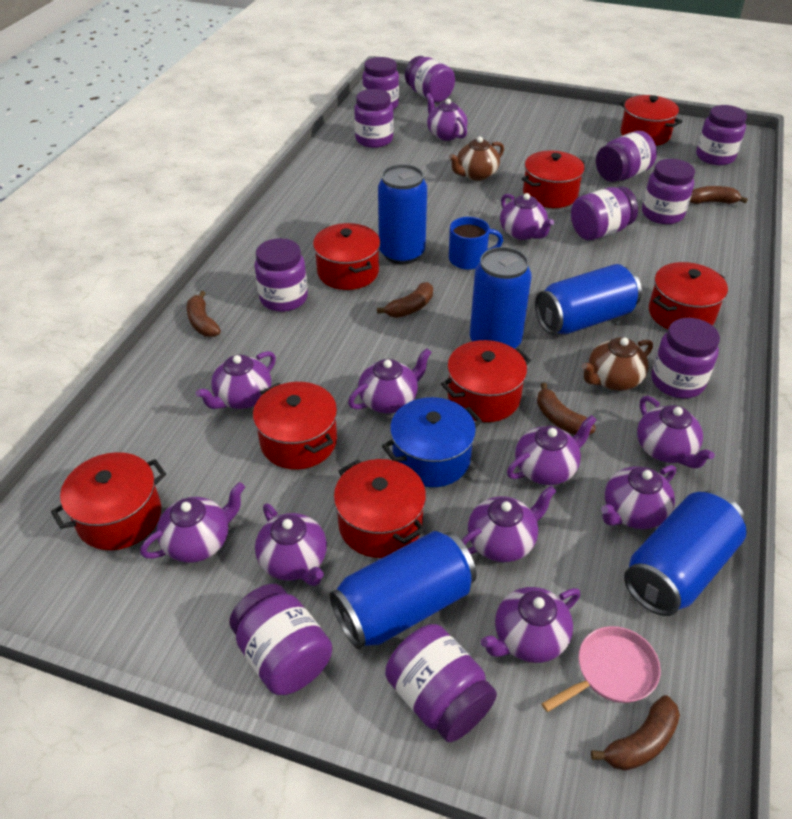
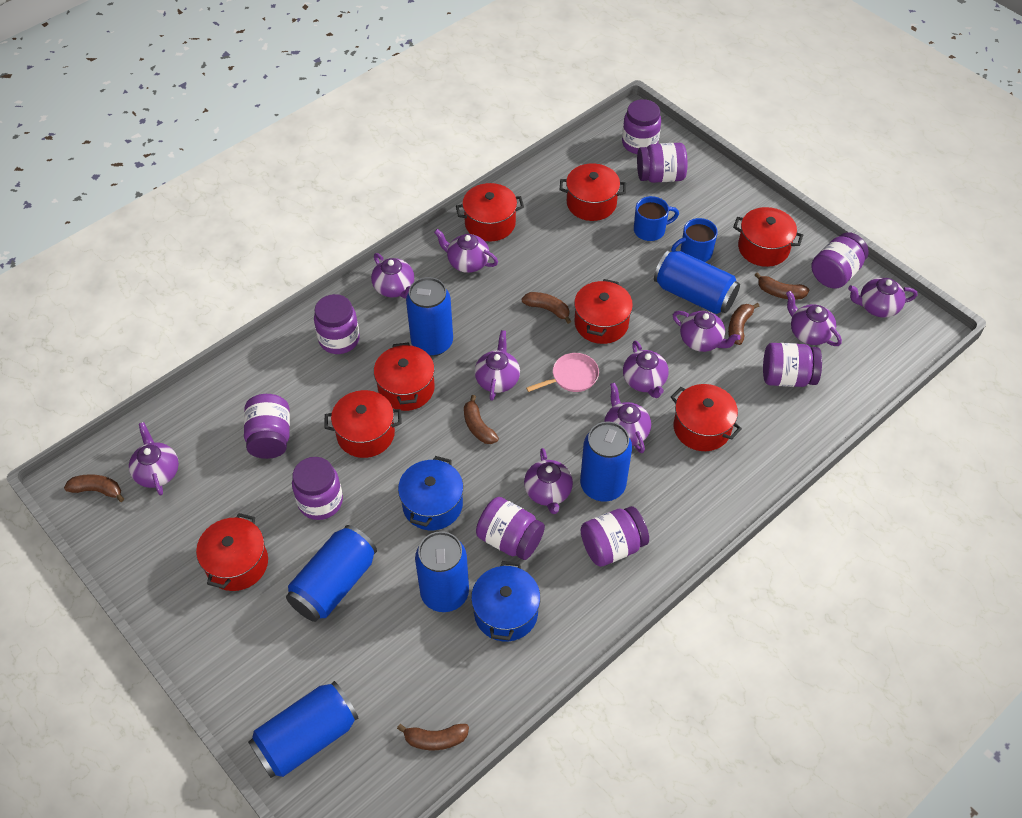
blue can: [330,531,477,649] [378,164,427,265] [470,247,531,349] [535,264,642,334] [624,491,747,616] = 5 -> [248,681,358,778] [286,525,377,622] [406,277,453,356] [415,531,469,612] [580,421,632,502] [654,250,740,314] = 6
blue mug: [449,217,503,270] = 1 -> [634,196,679,241] [671,218,718,262] = 2
blue pot: [382,397,482,487] = 1 -> [398,456,463,530] [471,561,541,642] = 2
brown banana: [187,291,221,337] [377,282,433,318] [537,383,596,435] [591,695,680,771] [690,186,748,204] = 5 -> [64,474,124,502] [397,724,469,750] [464,395,499,444] [522,292,571,324] [728,303,760,345] [755,272,809,300] = 6
brown teapot: [449,136,504,181] [582,337,653,390] = 2 -> none = 0
purple jar: [229,584,332,695] [255,238,308,312] [354,89,393,148] [362,57,399,110] [385,624,497,742] [405,56,455,103] [571,186,638,240] [596,131,657,182] [642,159,695,224] [651,318,720,398] [696,105,747,165] = 11 -> [244,394,290,459] [292,457,343,520] [314,294,360,354] [476,497,545,560] [581,506,649,567] [622,99,661,154] [637,143,687,183] [763,343,822,387] [811,232,869,289] = 9
purple teapot: [140,482,245,563] [196,351,276,409] [255,503,327,586] [348,348,432,413] [426,93,468,141] [461,486,556,562] [480,587,581,663] [500,193,554,240] [507,415,597,485] [601,465,676,529] [637,396,715,469] = 11 -> [129,422,179,496] [371,253,414,299] [434,229,498,273] [475,330,520,401] [524,448,573,514] [604,383,651,453] [623,341,669,398] [673,311,741,352] [786,291,842,346] [848,278,917,318] = 10

